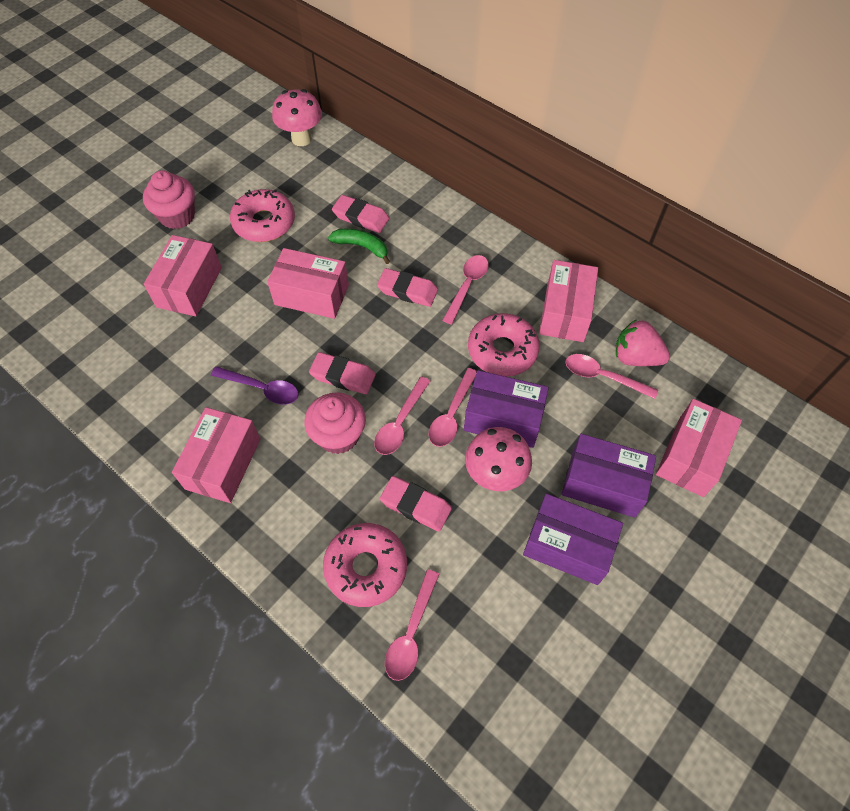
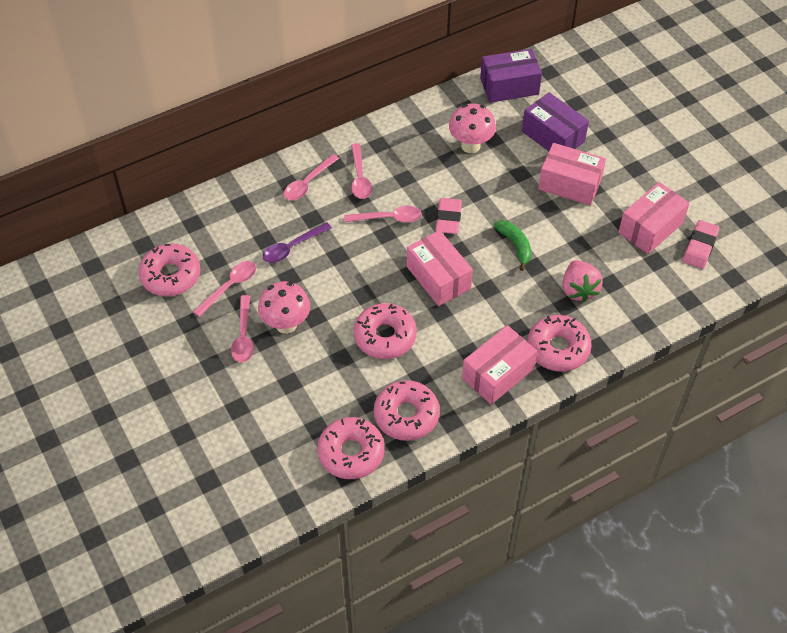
pink box: [144,235,222,317] [172,407,260,503] [267,248,349,319] [539,260,598,342] [656,399,742,497] = 5 -> [407,230,473,306] [462,325,537,404] [538,143,606,205] [618,182,690,254] = 4
pink cupcake: [143,170,195,229] [304,392,366,454] = 2 -> none = 0
pink donut: [230,189,295,242] [323,523,407,607] [468,313,540,377] = 3 -> [139,244,200,296] [317,417,384,479] [354,303,417,359] [374,380,440,441] [527,315,592,372] = 5
pink eraser: [309,352,376,394] [332,195,389,233] [377,268,438,307] [380,476,452,532] = 4 -> [435,198,462,234] [683,220,719,269] = 2
purple box: [464,370,549,448] [523,493,623,585] [561,434,656,518] = 3 -> [480,49,542,103] [522,92,589,151] = 2

